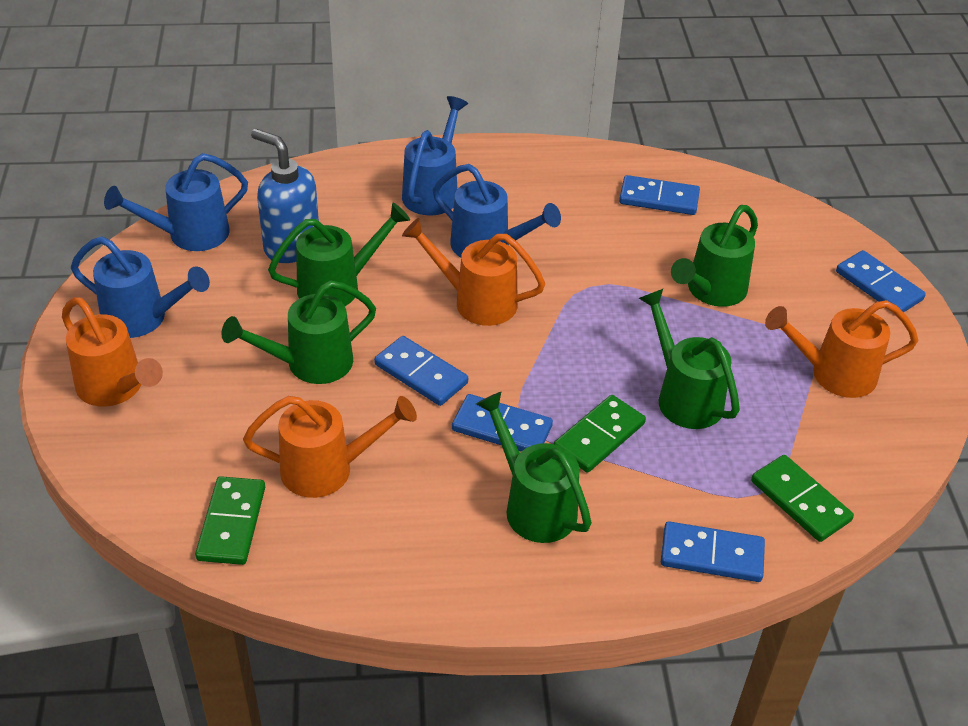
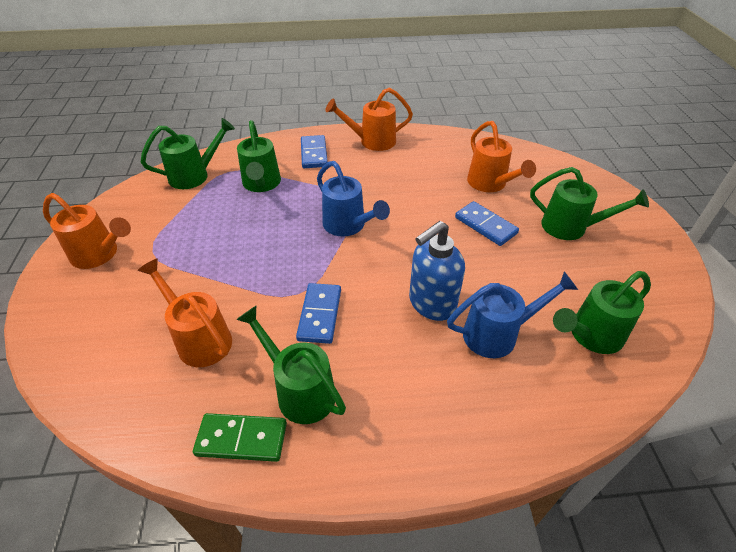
blue domino: [374,336,468,406] [452,394,553,451] [619,175,700,215] [661,521,765,582] [836,250,926,312] = 5 -> [296,283,341,344] [301,135,328,168] [455,201,519,246] = 3
blue watering can: [71,236,210,338] [104,153,248,251] [402,96,468,215] [433,164,561,257] = 4 -> [317,161,390,236] [447,272,578,358] = 2
green domino: [195,476,265,565] [554,395,646,473] [751,455,854,542] = 3 -> [193,413,287,462] = 1

